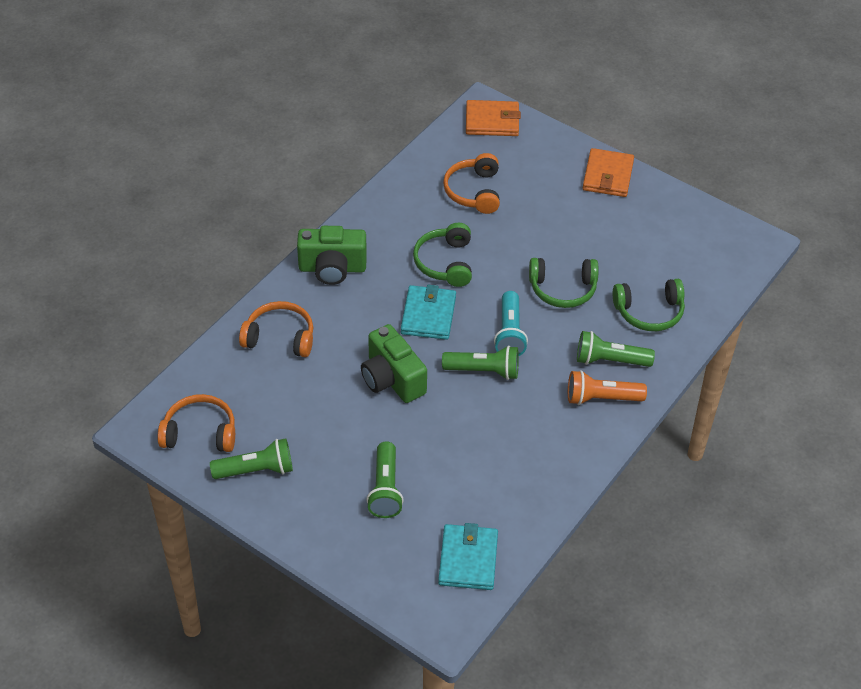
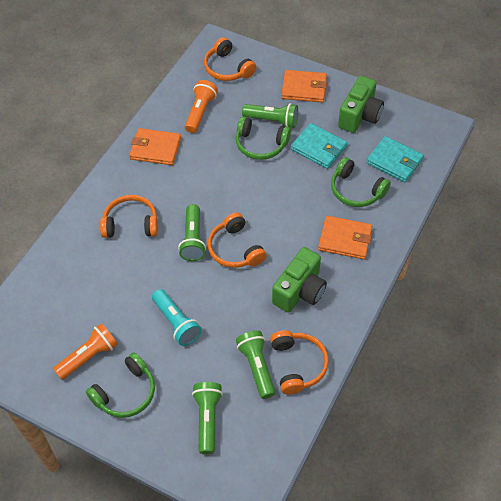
orange flashlight: [568,370,647,405] = 1 -> [53,323,118,380] [185,80,218,133] = 2
orange headphones: [158,394,235,452] [239,301,313,357] [443,153,500,214] = 3 -> [100,195,158,238] [204,37,256,81] [208,212,267,268] [270,330,329,395] = 4
orange wallet: [466,100,521,136] [583,148,634,197] = 2 -> [129,128,181,165] [281,70,327,103] [318,216,372,259] = 3

